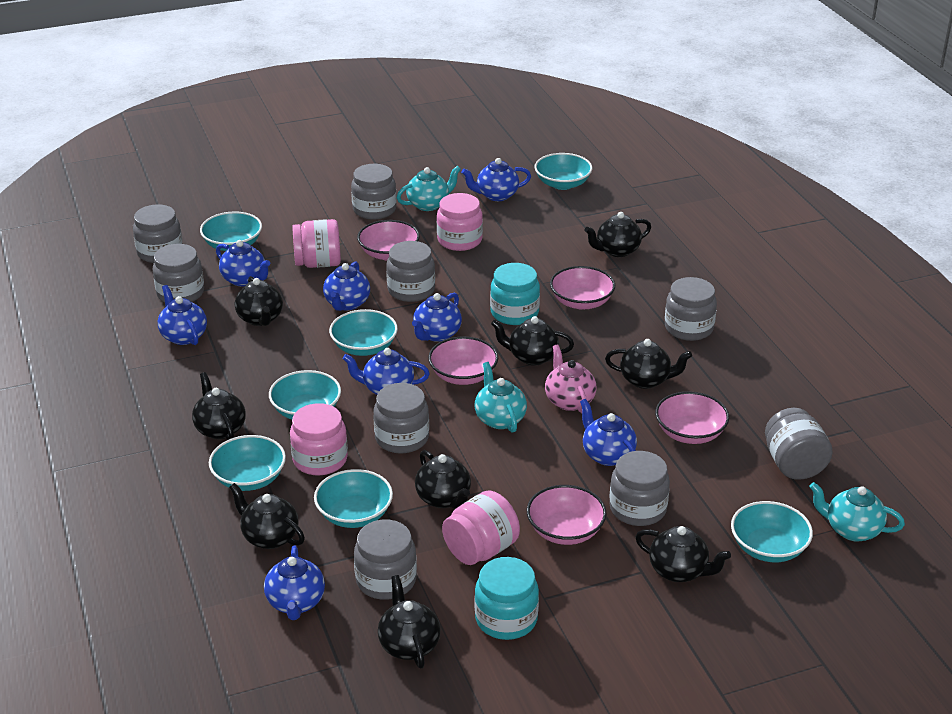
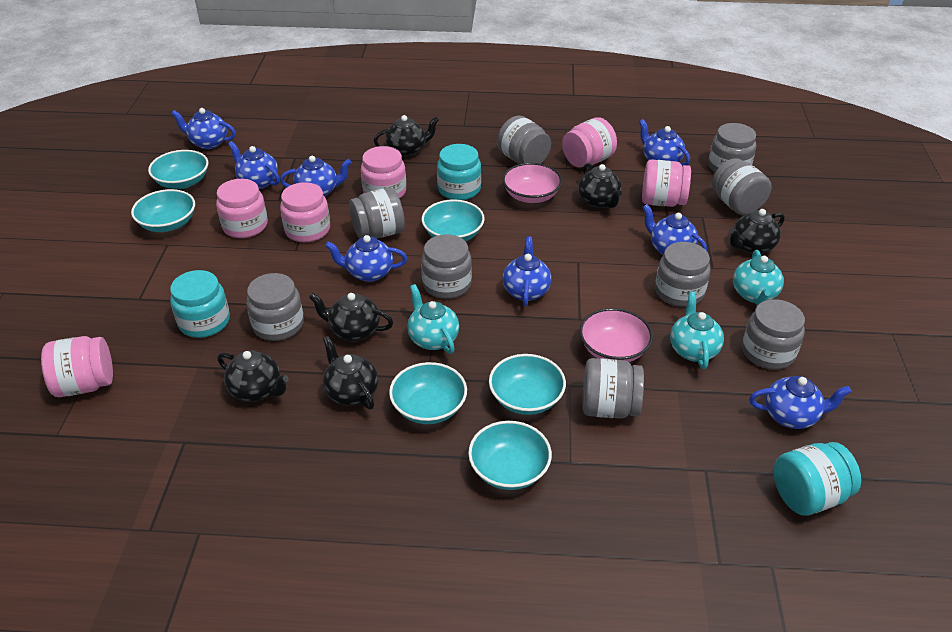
black teapot: [192,372,246,440] [229,483,305,549] [235,276,283,326] [378,575,441,668] [415,450,471,509] [491,316,574,366] [585,212,651,257] [605,339,692,389] [635,526,731,582] = 9 -> [217,350,289,402] [309,293,393,341] [323,336,378,409] [374,115,439,157] [578,163,622,208] [729,209,785,254] = 6
pink bowl: [357,220,420,261] [428,336,498,385] [527,485,607,545] [550,266,615,310] [655,391,729,444] = 5 -> [502,163,562,203] [579,308,653,362] = 2
pink jar: [290,403,348,476] [292,219,341,268] [437,193,483,251] [442,490,520,565] = 4 -> [41,336,113,397] [216,179,268,238] [280,182,330,242] [361,146,406,199] [562,117,617,167] [642,159,691,207] = 6
pink teapot: [545,345,597,413] = 1 -> none = 0
turquoise bowl: [200,211,262,251] [209,435,286,491] [269,370,341,420] [314,469,393,528] [329,309,398,356] [534,153,592,190] [731,501,813,562] = 7 -> [131,189,195,232] [148,150,208,189] [389,362,467,424] [422,199,485,241] [468,421,552,490] [489,354,566,415] = 6
turquoise jar: [475,557,539,640] [490,263,540,325] = 2 -> [170,270,230,338] [437,144,481,200] [774,442,861,516] = 3

